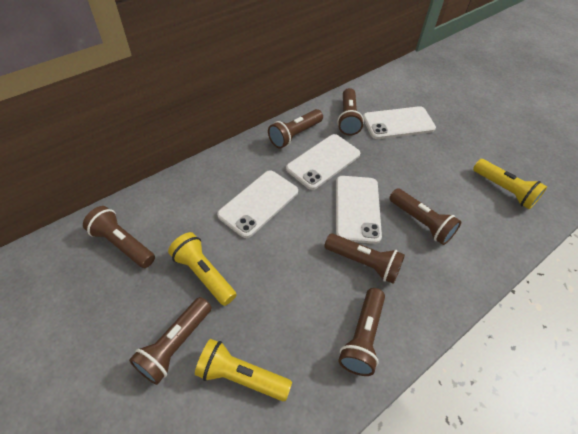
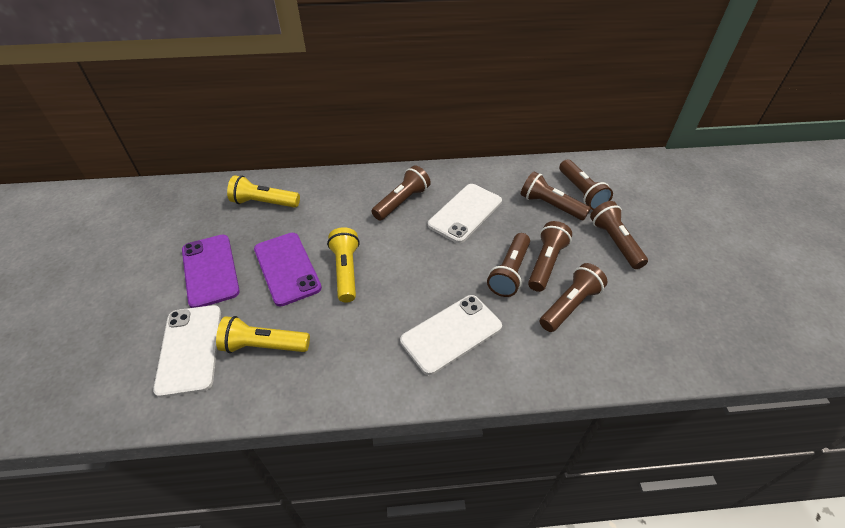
purple phone: none = 0 -> [182,235,240,308] [254,233,322,306] = 2
white phone: [217,170,298,238] [286,134,360,190] [336,176,382,244] [363,106,436,139] = 4 -> [153,305,221,398] [400,295,502,375] [428,184,502,243] = 3

